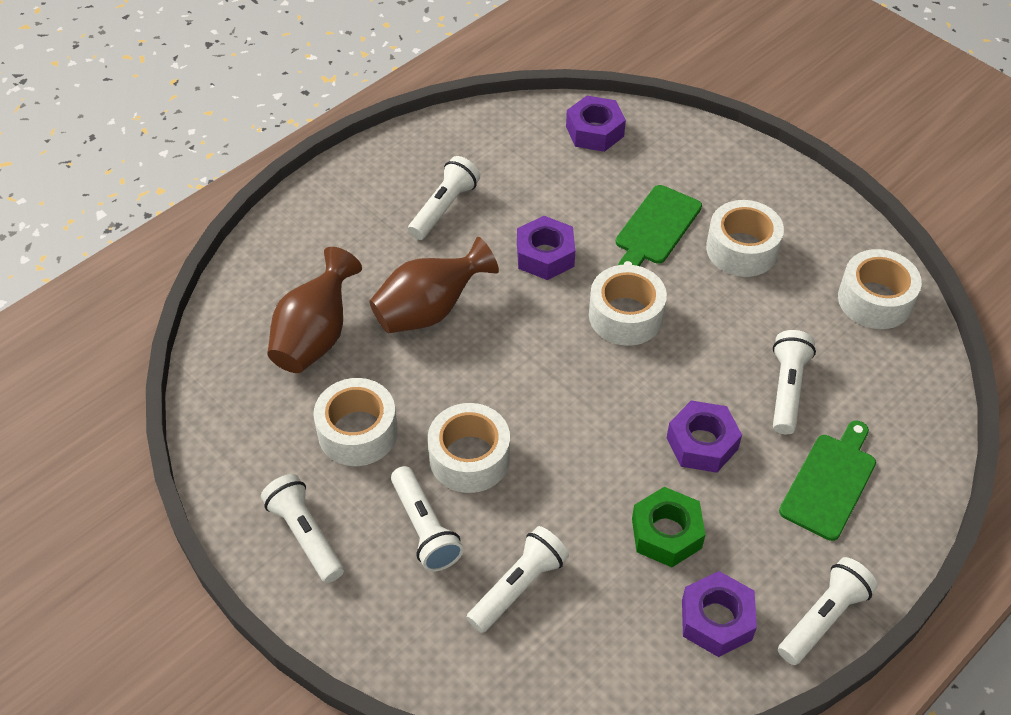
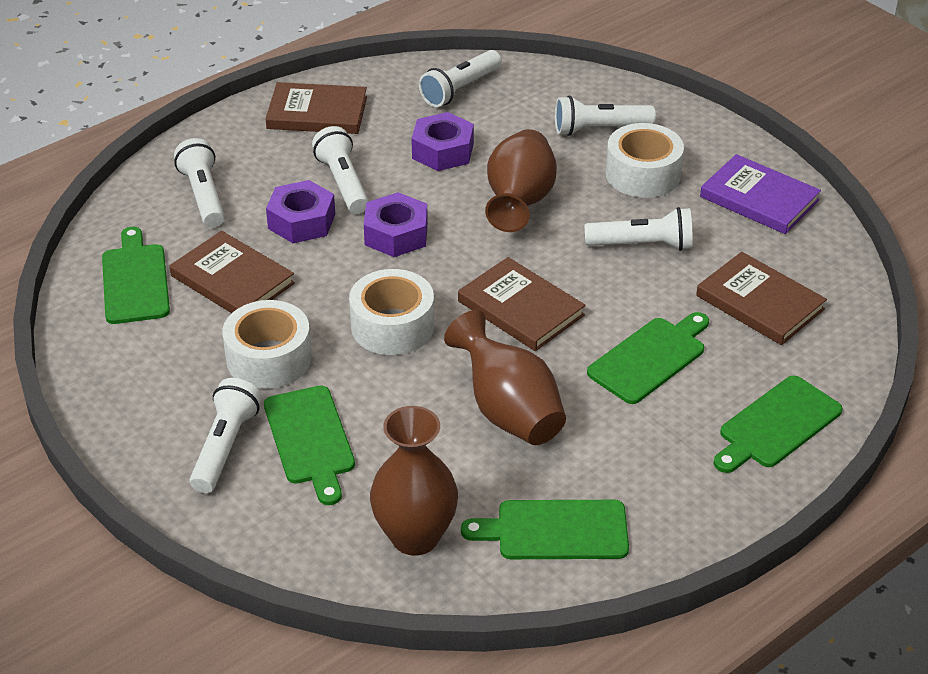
brown book: none = 0 -> [170,231,295,313] [265,82,367,134] [458,257,586,351] [696,252,827,345] = 4
brown vase: [267,247,362,373] [369,237,499,334] = 2 -> [370,406,458,556] [444,310,566,445] [485,129,557,232] = 3
green cutting board: [616,185,702,266] [779,421,876,541] = 2 -> [102,227,170,324] [264,385,355,505] [461,500,629,559] [587,312,709,404] [713,376,842,473] = 5
green nut: [632,487,706,567] = 1 -> none = 0
purple book: none = 0 -> [700,154,821,234] = 1
purple nut: [517,216,575,280] [566,96,626,152] [667,400,742,473] [682,571,757,657] = 4 -> [266,180,335,243] [364,192,428,257] [411,112,474,171] = 3
white tape: [313,378,398,466] [428,403,510,493] [589,264,667,346] [706,200,784,277] [838,249,922,329] = 5 -> [222,300,312,389] [349,269,434,355] [606,123,684,198] = 3

